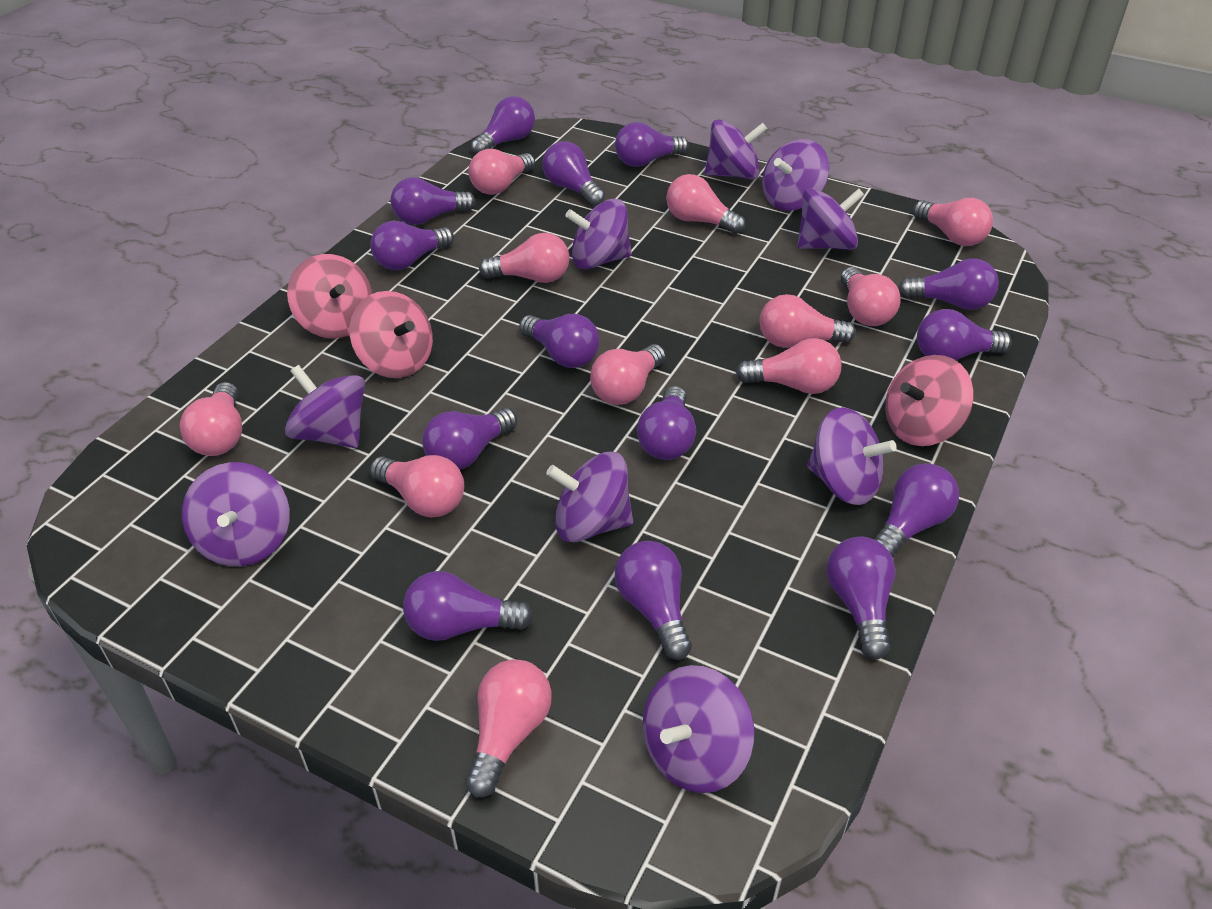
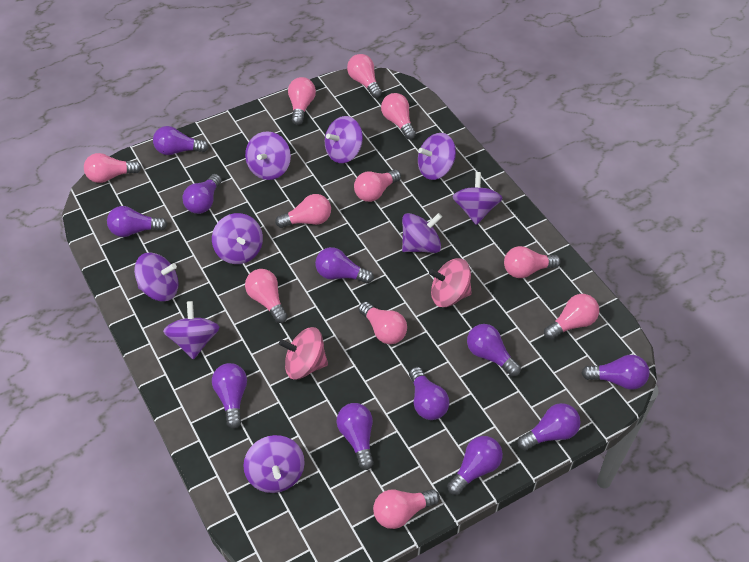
pink spinning top: [287,254,372,339] [350,291,433,378] [885,355,973,446] = 3 -> [279,327,328,379] [429,258,472,307] = 2
purple light bulb: [370,220,454,270] [390,177,475,225] [403,571,533,641] [423,408,517,470] [471,96,535,154] [519,314,600,368] [542,141,605,206] [615,122,689,167] [615,541,692,660] [637,386,696,460] [827,537,895,659] [874,463,959,557] [898,258,999,310] [917,309,1012,360] = 14 -> [107,206,167,237] [153,126,209,155] [182,174,222,214] [212,363,247,429] [315,247,374,284] [337,403,374,470] [409,367,449,420] [447,436,503,495] [467,324,521,376] [518,403,581,450] [581,355,650,390] = 11

